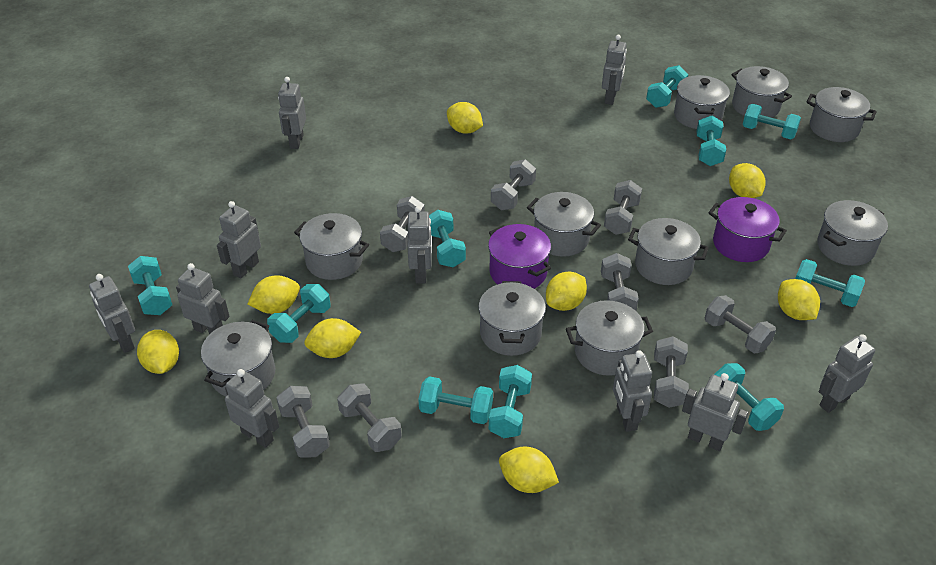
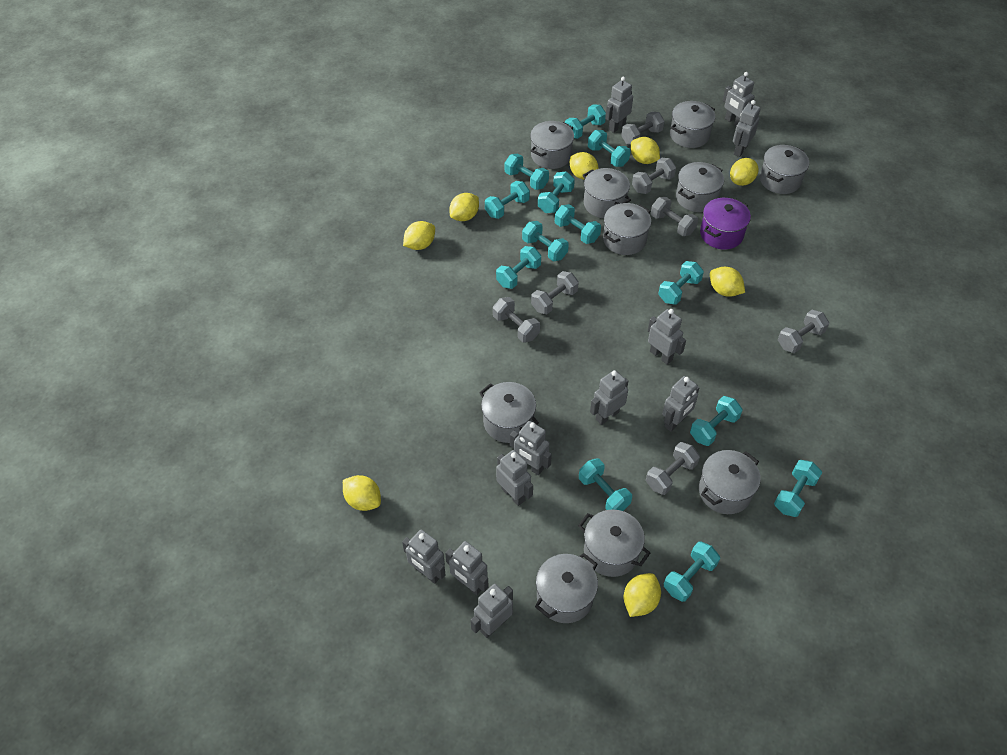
grey dumbbell: [276,386,330,458] [337,383,402,452] [380,196,425,252] [491,159,536,210] [601,253,639,311] [604,180,642,235] [654,336,689,408] [705,295,776,353] = 8 -> [493,297,540,343] [531,271,579,314] [621,112,665,145] [632,158,676,194] [646,442,700,495] [651,197,698,236] [778,310,829,353] = 7
grey robot: [89,274,135,353] [176,263,230,334] [217,201,261,279] [225,369,279,448] [278,77,306,149] [407,206,432,284] [602,35,627,105] [613,350,652,432] [682,373,748,451] [819,334,875,413] = 10 -> [402,530,446,584] [445,541,488,595] [470,584,513,638] [496,450,533,506] [510,421,552,475] [590,370,628,425] [605,76,633,133] [648,309,686,365] [662,376,700,432] [723,72,754,126] [733,100,761,157] = 11
purple pot: [488,224,551,289] [708,197,787,262] = 2 -> [700,198,751,249] = 1
turquoise dumbbell: [128,256,172,315] [267,284,330,343] [418,376,493,424] [429,210,466,268] [489,365,532,438] [646,65,688,108] [696,116,726,166] [714,363,784,431] [743,104,801,139] [795,259,865,307] = 10 -> [485,181,530,219] [496,246,541,289] [505,154,549,190] [522,221,569,261] [538,171,575,213] [555,204,601,244] [565,105,606,139] [579,458,632,511] [588,130,631,167] [658,261,704,305] [664,542,720,602] [690,396,743,446] [774,460,822,517] = 13

